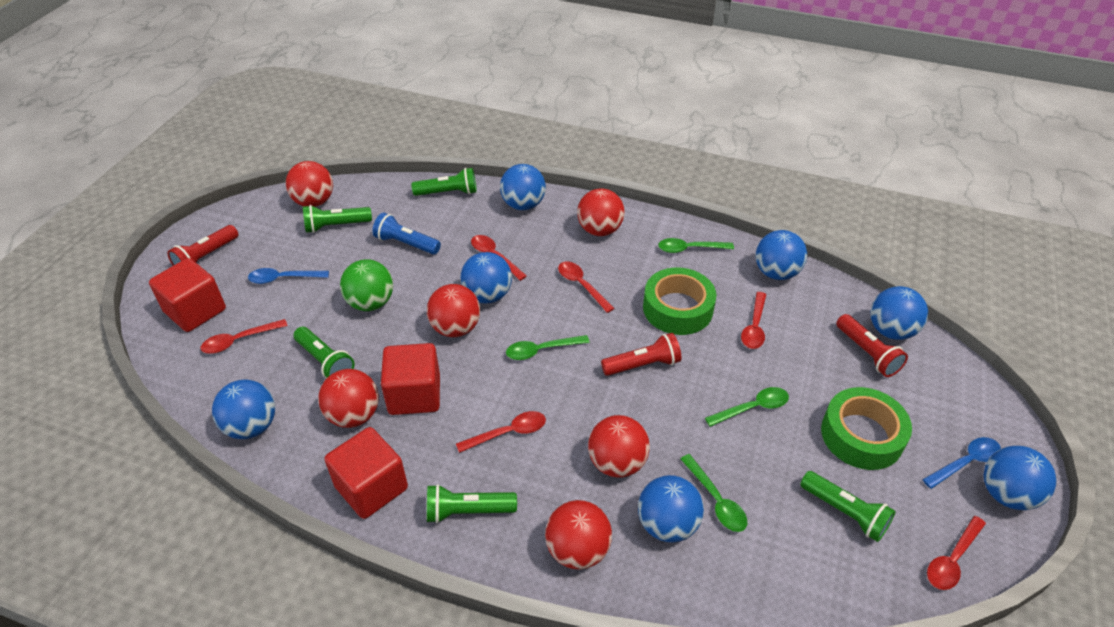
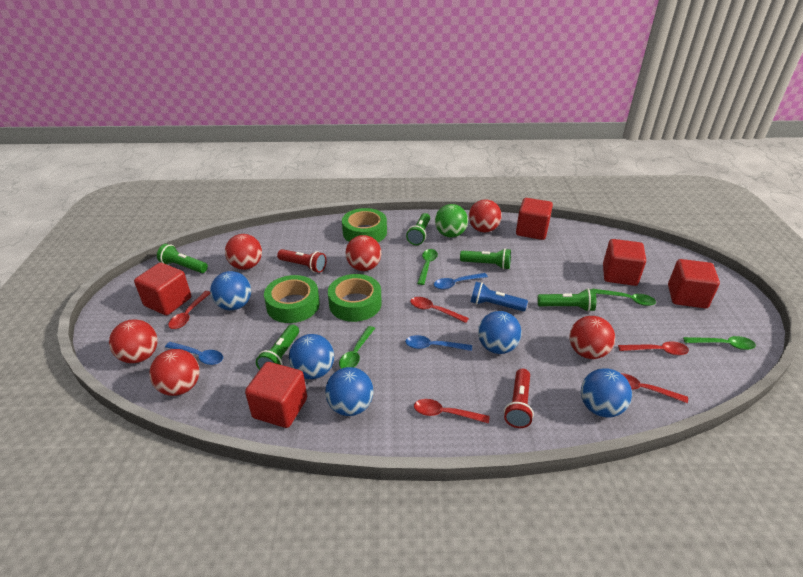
blue ball: [212,380,275,439] [460,252,512,303] [500,164,546,210] [638,475,704,542] [756,230,807,280] [870,286,928,340] [984,446,1057,510] = 7 -> [210,271,251,310] [289,334,334,379] [325,367,373,416] [478,311,522,354] [581,368,632,417] = 5
blue spoon: [248,268,329,284] [922,437,1001,489] = 2 -> [165,342,223,365] [405,335,472,351] [434,273,488,289] = 3
green tape: [643,268,716,335] [821,387,912,470] = 2 -> [264,275,320,323] [328,274,382,322] [342,208,387,242] = 3
red cube: [149,258,226,332] [324,427,408,519] [381,343,440,415] = 3 -> [134,263,191,315] [245,362,307,428] [516,198,553,240] [603,239,646,286] [668,259,720,308] = 5
red flashlight: [167,225,238,266] [601,333,682,376] [836,314,908,377] = 3 -> [277,249,326,273] [504,369,534,428] = 2
red spoon: [201,319,288,354] [456,411,546,453] [471,235,527,281] [558,261,614,313] [741,292,766,349] [927,516,986,590] = 6 -> [168,291,211,329] [410,297,469,323] [414,399,490,424] [618,341,689,355] [621,373,688,403] = 5

